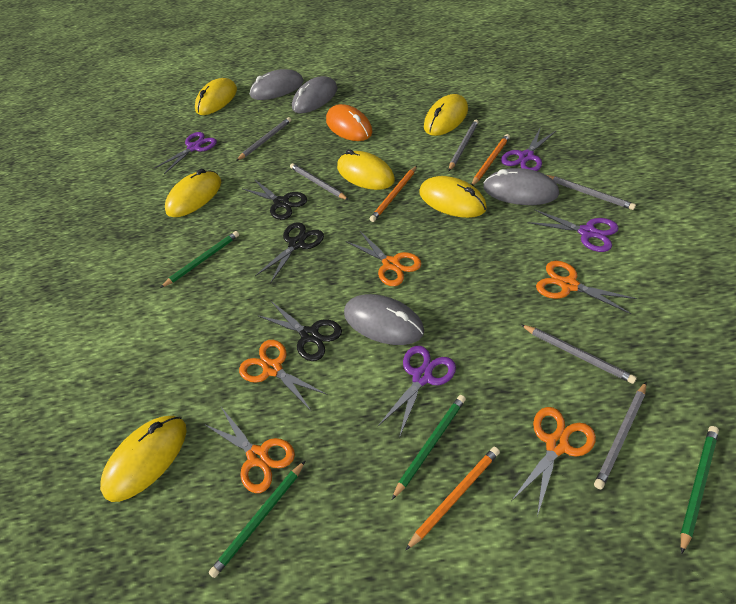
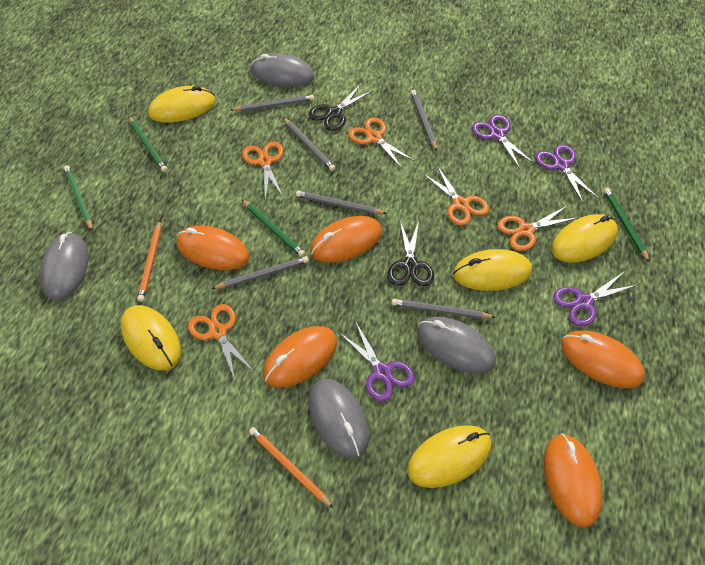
black scissors: [243,179,307,220] [255,222,324,284] [257,301,342,361] = 3 -> [309,84,372,131] [388,221,434,286] = 2
orange mouse: [326,104,373,141] = 1 -> [176,226,249,270] [263,326,337,388] [310,216,382,262] [544,433,603,528] [561,331,645,388] = 5
orange pencil: [370,166,417,222] [406,447,500,550] [471,134,510,186] = 3 -> [137,221,161,302] [249,427,333,508] = 2
yellow mouse: [100,416,187,502] [165,169,221,217] [195,78,237,115] [337,149,395,190] [419,176,487,218] [424,94,468,136] = 6 -> [121,305,181,370] [148,86,215,123] [407,425,491,488] [453,249,532,291] [552,214,618,263] = 5

